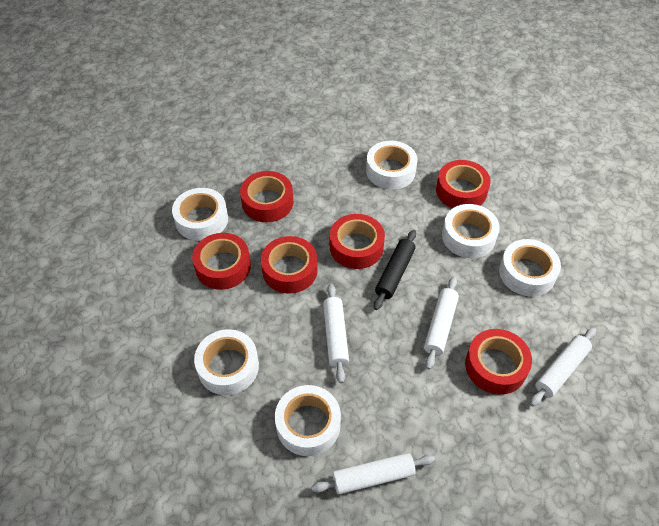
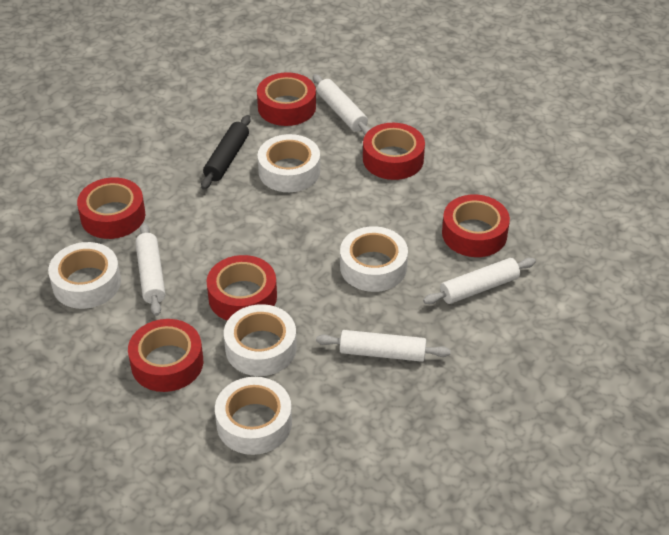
white tape: [172,188,228,241] [194,329,259,395] [275,385,341,456] [366,141,417,190] [442,204,500,258] [499,239,561,297] = 6 -> [48,242,121,309] [215,377,292,455] [224,304,297,376] [258,134,320,192] [340,226,408,292] = 5

